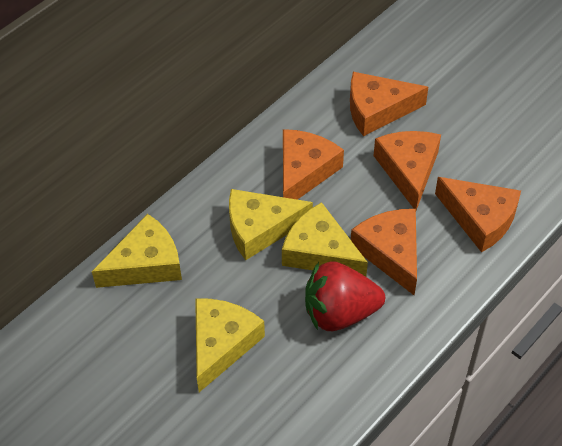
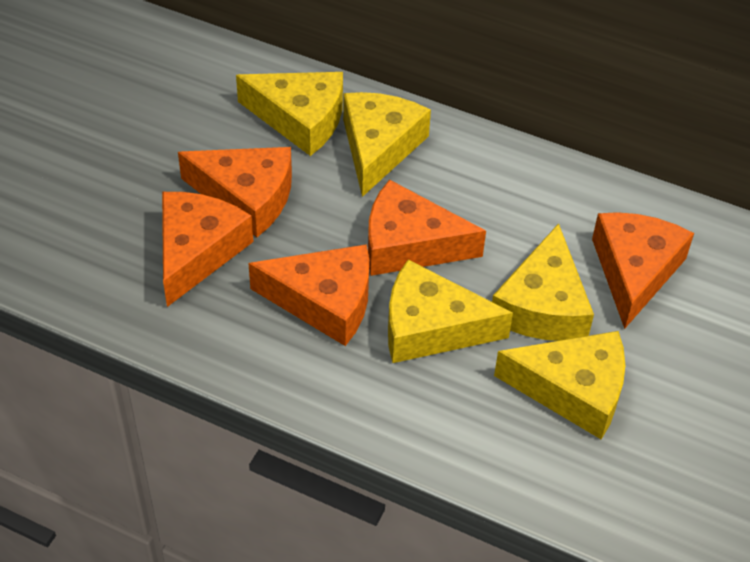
red strawberry: [305,261,385,331] = 1 -> none = 0
yellow cheese: [92,214,182,288] [195,298,265,392] [229,189,313,260] [282,202,368,277] = 4 -> [236,72,343,156] [343,92,431,197] [388,260,513,363] [492,223,594,341] [494,331,625,439] = 5

